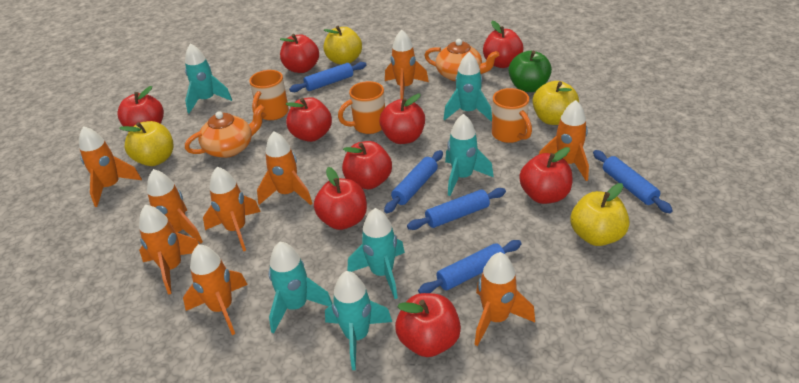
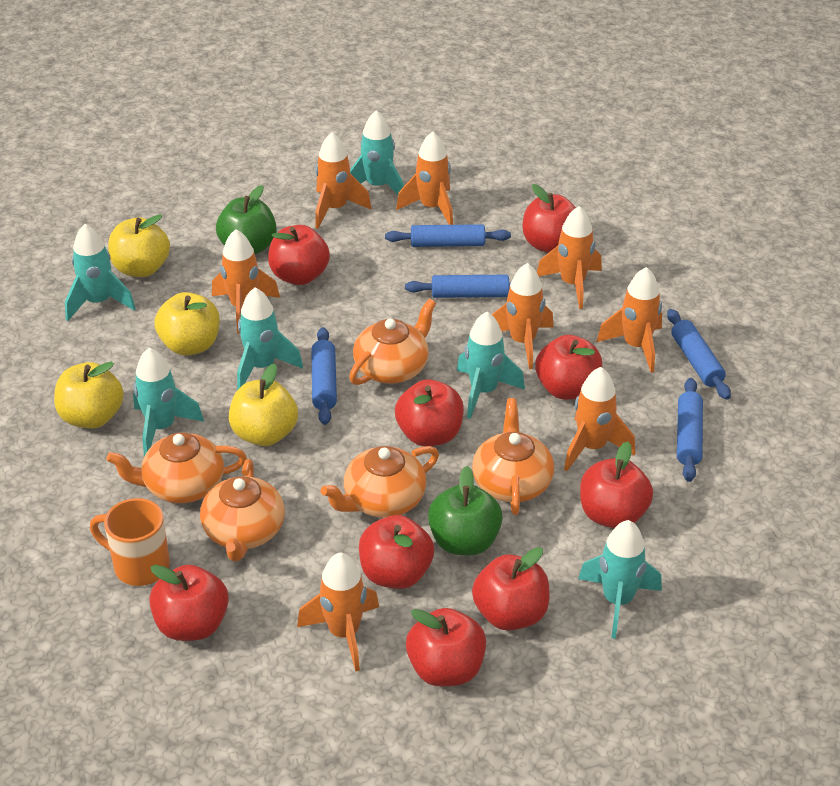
green apple: [509,51,552,92] = 1 -> [216,185,277,254] [428,466,503,555] = 2
orange mug: [249,70,289,120] [338,81,385,134] [492,88,532,143] = 3 -> [90,498,170,586] = 1
orange rocket: [79,126,142,207] [139,204,199,295] [147,169,203,243] [183,244,248,335] [203,167,261,251] [257,131,313,205] [385,30,429,99] [474,252,535,346] [539,100,589,181] = 9 -> [212,229,280,334] [297,552,379,672] [315,132,372,229] [396,131,453,225] [491,263,554,369] [537,206,602,309] [564,367,635,471] [596,267,662,373] = 8
orange teapot: [185,105,265,158] [424,39,499,81] = 2 -> [107,432,247,503] [200,459,285,561] [321,446,439,518] [349,299,436,385] [472,398,554,515] = 5

